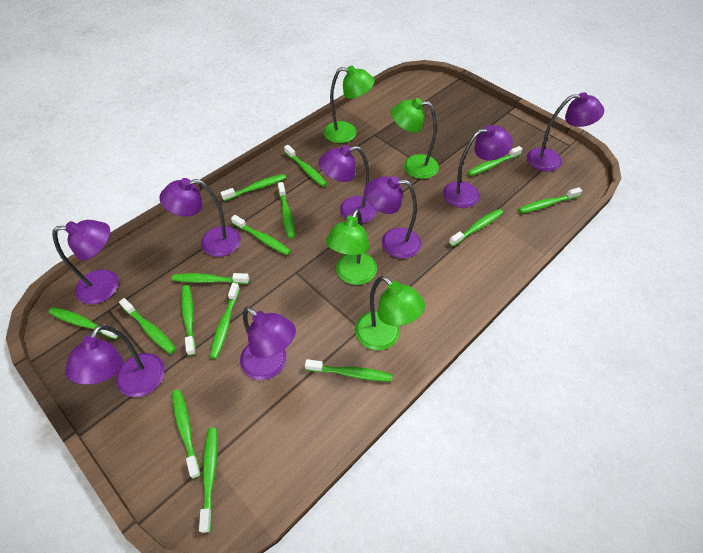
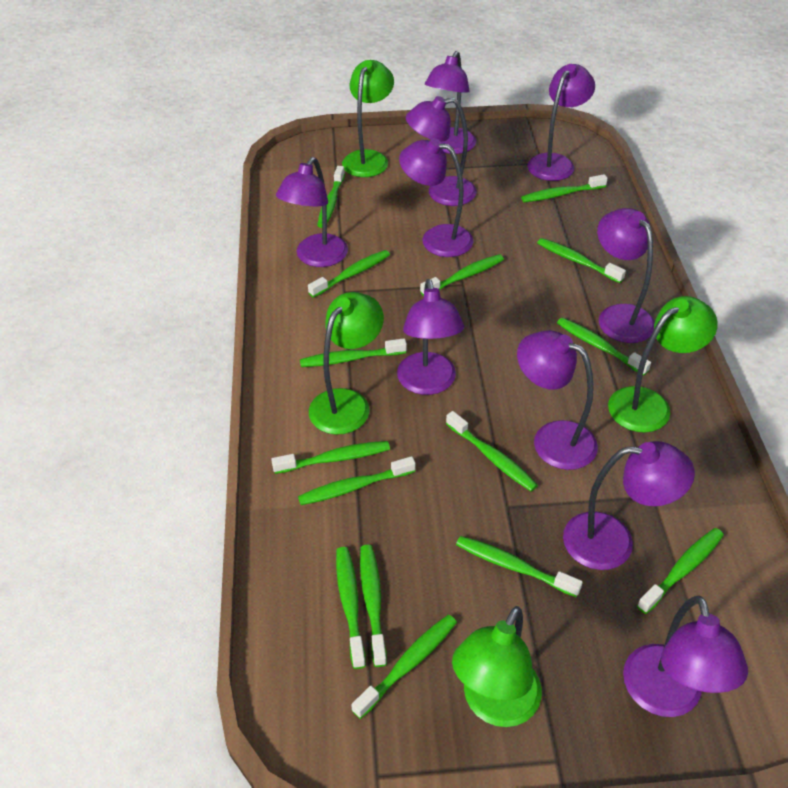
purple lamp: [52,220,119,304] [65,325,165,397] [159,178,241,257] [240,307,296,380] [319,145,377,224] [364,176,421,258] [443,125,513,208] [527,92,604,171] = 8 -> [276,157,348,267] [397,279,464,395] [399,138,473,257] [406,96,477,206] [425,51,476,154] [517,330,598,470] [527,64,595,181] [563,441,695,570] [597,208,655,343] [623,596,748,717] = 10

